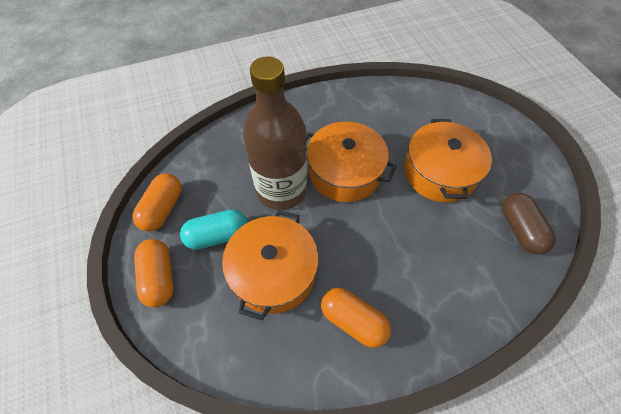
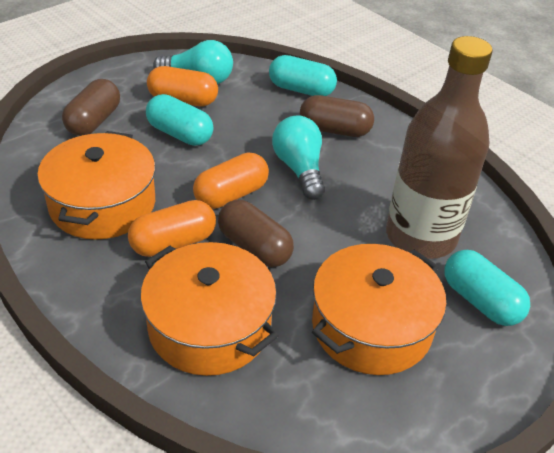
brown capsule: [502,193,556,254] = 1 -> [62,79,120,136] [218,200,294,267] [300,95,374,137] = 3
turquoise capsule: [180,210,248,250] = 1 -> [146,94,213,146] [269,55,337,96] [444,250,530,326] = 3
turquoise light bulb: none = 0 -> [153,40,233,84] [272,115,325,200] = 2

